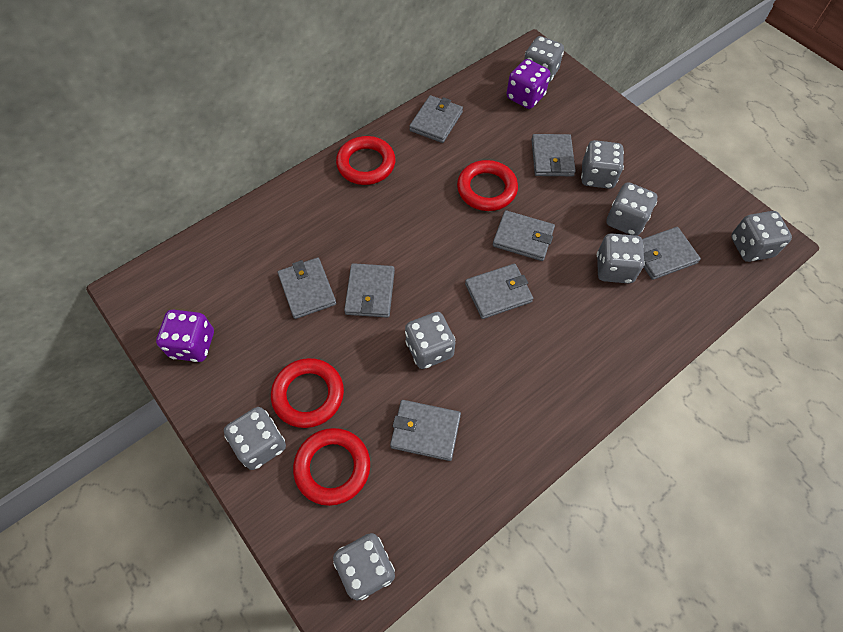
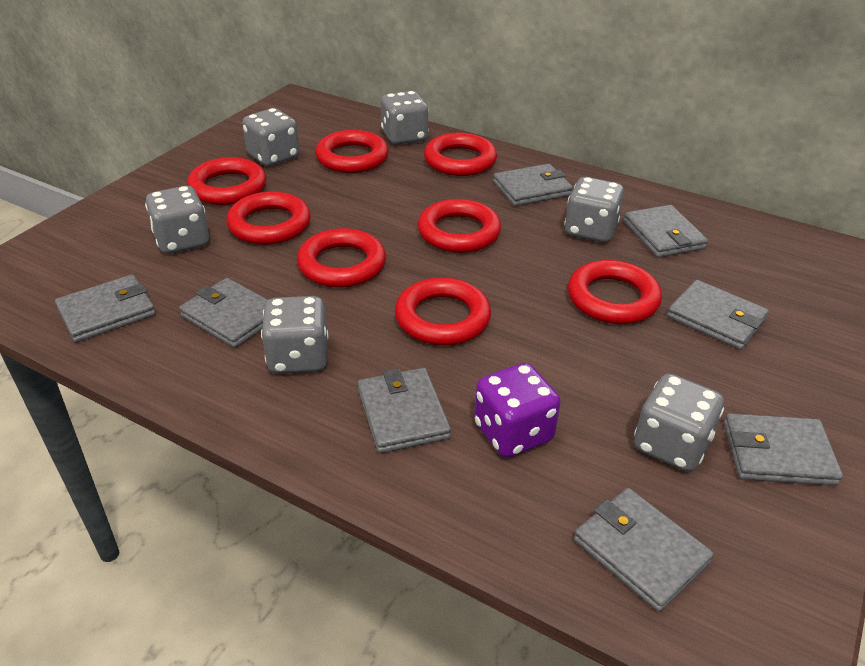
grey dice: [224,407,286,470] [333,533,395,601] [405,312,455,369] [524,36,564,84] [581,140,624,189] [597,233,645,284] [606,182,658,236] [731,211,792,262] = 8 -> [145,186,209,254] [242,108,299,166] [261,296,329,374] [381,91,429,145] [564,177,624,242] [634,374,724,471] = 6
purple dice: [156,310,214,362] [507,59,550,109] = 2 -> [474,363,561,458] = 1
red ring: [271,358,344,428] [293,428,370,506] [336,136,395,185] [457,160,518,211] = 4 -> [187,157,266,205] [226,191,311,245] [297,228,386,287] [315,130,389,173] [395,277,491,345] [417,199,501,253] [424,133,497,176] [568,260,662,324] = 8

